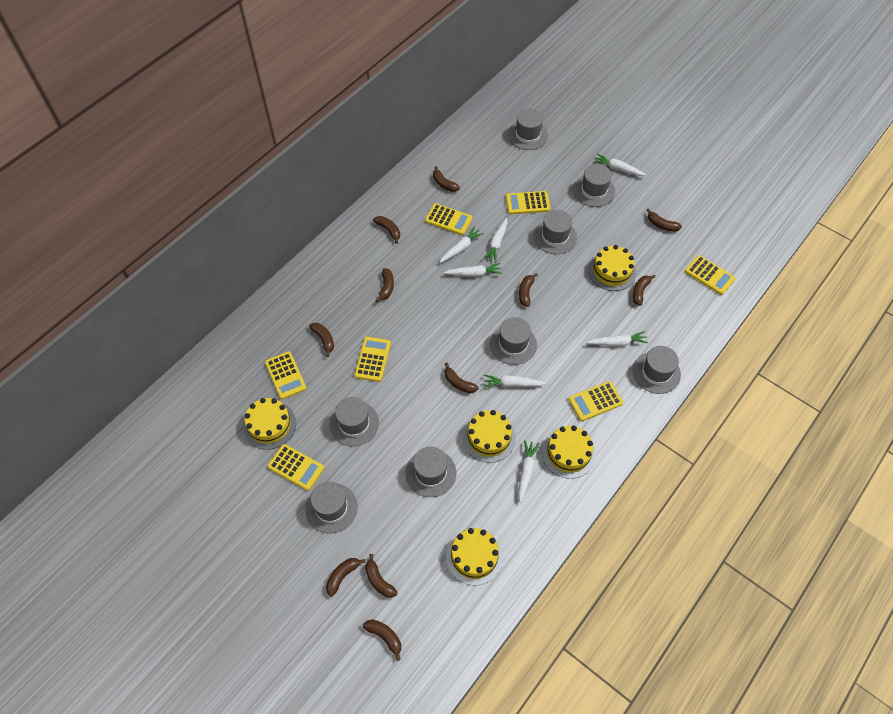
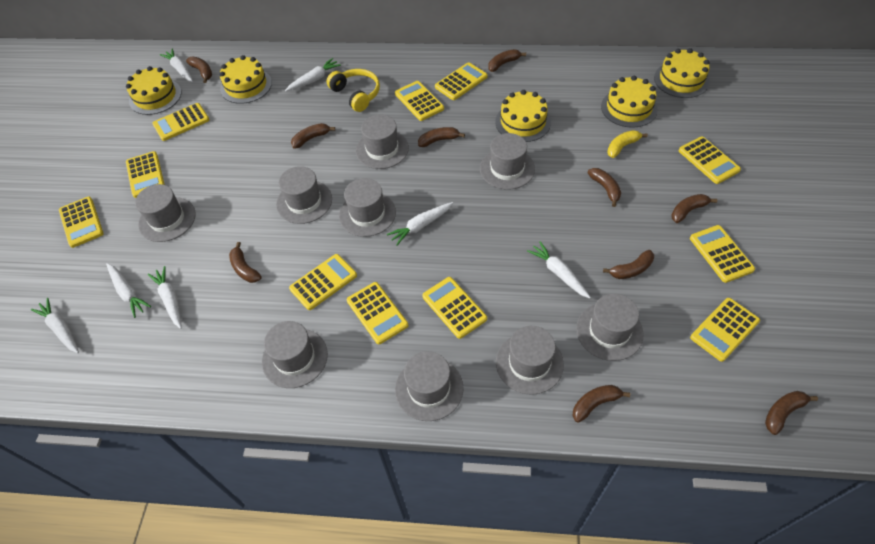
brown banana: [309,323,334,357] [326,558,366,597] [363,619,401,661] [365,554,398,598] [373,216,400,244] [375,268,394,303] [433,166,460,192] [445,363,478,393] [519,273,538,307] [632,275,655,306] [647,208,682,232] = 11 -> [186,57,212,83] [229,242,262,283] [291,123,335,149] [418,127,465,147] [488,49,526,72] [573,385,630,423] [587,168,621,207] [603,250,654,279] [671,194,717,223] [765,391,818,435] = 10
grey hat: [305,482,358,534] [330,397,379,446] [405,446,456,497] [490,317,537,365] [508,109,548,150] [533,210,577,254] [573,164,615,207] [633,346,681,394] = 8 -> [135,184,196,242] [262,321,328,388] [276,166,332,224] [339,178,396,237] [356,115,409,169] [395,351,464,421] [480,133,535,190] [496,326,564,395] [576,294,644,361] = 9
yellow banana: none = 0 -> [607,130,648,158] = 1
yellow calculator: [265,351,307,400] [267,444,324,491] [355,337,391,382] [425,203,473,235] [506,191,550,214] [568,381,623,421] [685,255,736,295] = 7 -> [59,197,104,248] [126,151,165,198] [152,103,209,141] [289,254,357,310] [347,282,408,344] [395,81,444,121] [422,277,487,339] [435,62,488,100] [679,136,741,184] [690,225,755,283] [690,298,760,362] = 11
yellow headphones: none = 0 -> [327,69,380,112] = 1

